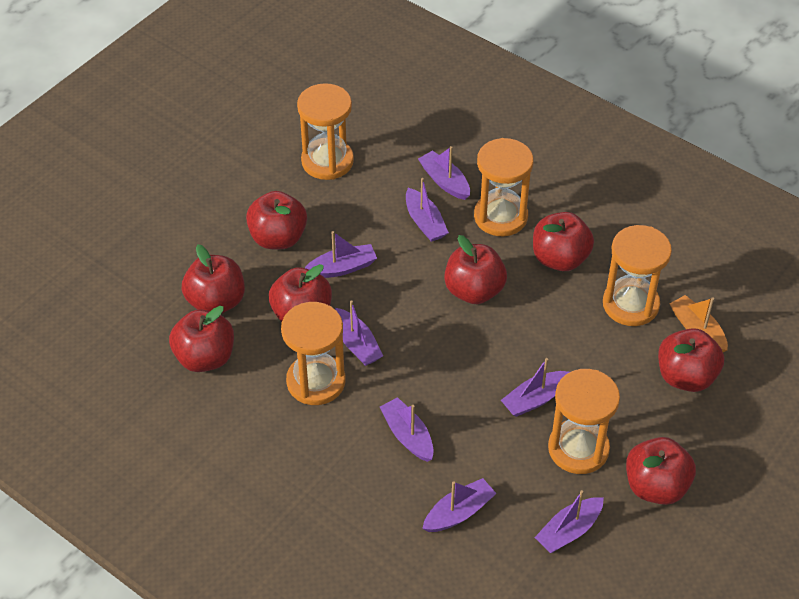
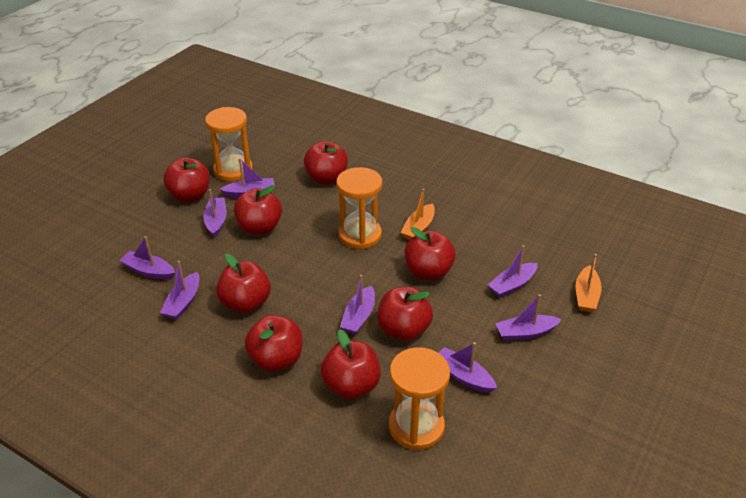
orange boat: [670,295,728,352] = 1 -> [401,189,435,240] [576,254,602,312] = 2
orange hourglass: [281,302,346,405] [297,83,354,180] [474,138,534,236] [548,369,620,474] [603,225,672,326] = 5 -> [205,107,253,182] [336,167,382,249] [389,347,450,450] = 3

